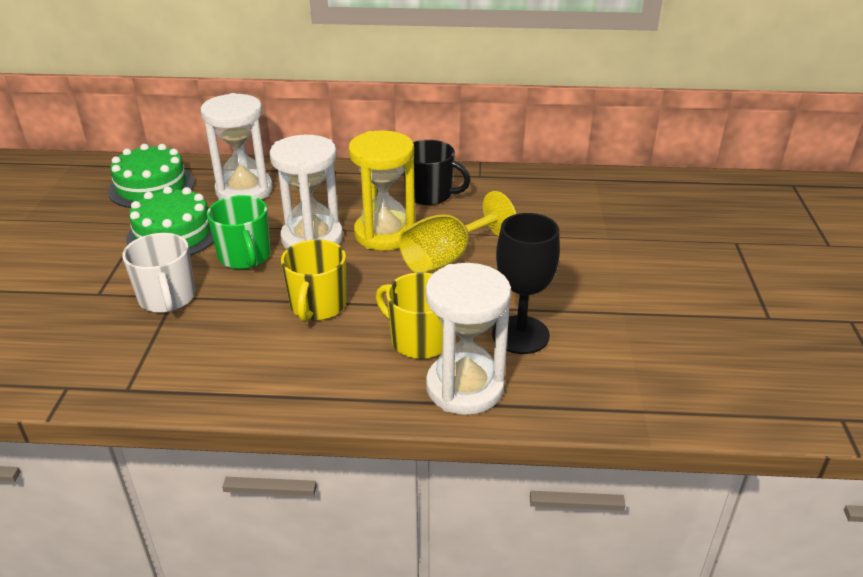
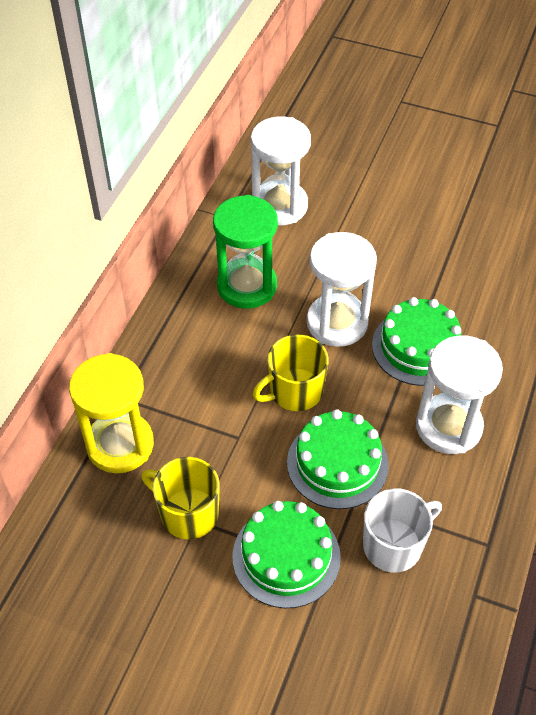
black goblet: [492,213,560,354] = 1 -> none = 0
black mug: [404,140,471,205] = 1 -> none = 0
green cake: [108,144,194,208] [126,187,214,256] = 2 -> [232,501,341,608] [287,409,389,509] [372,297,461,386] = 3
green hourglass: none = 0 -> [213,195,278,309] = 1
green mug: [207,195,271,269] = 1 -> none = 0
yellow goblet: [399,191,516,273] = 1 -> none = 0

